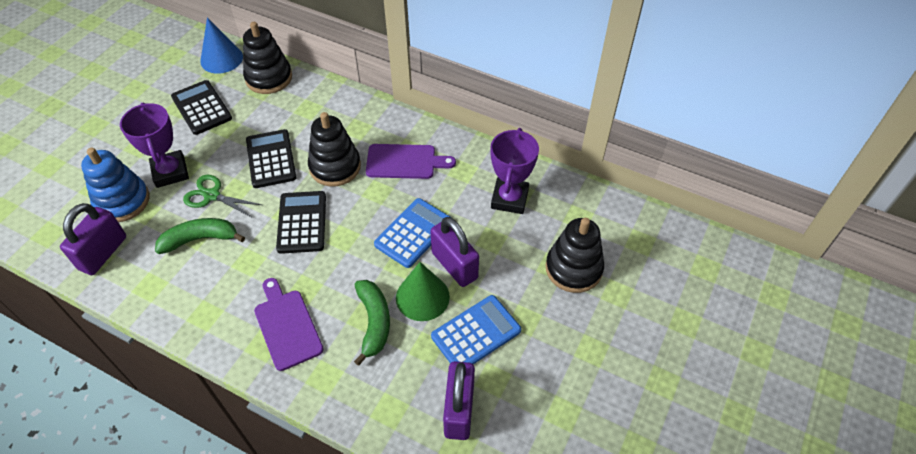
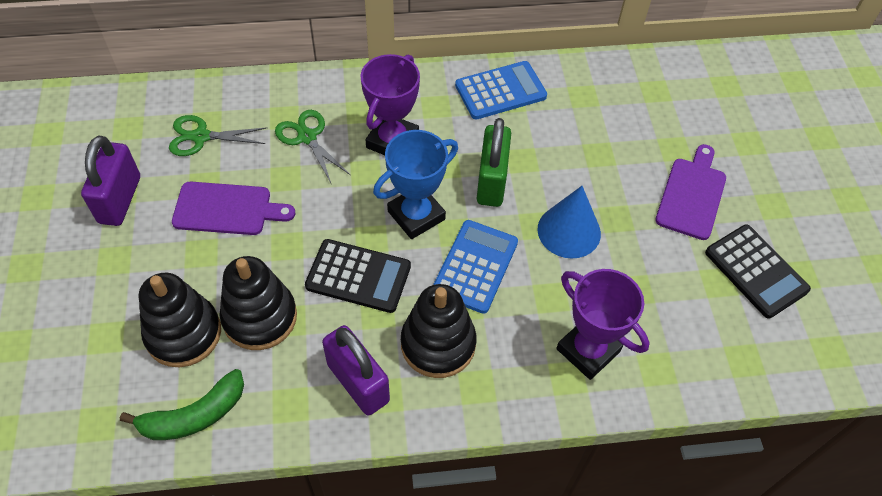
black calculator: [171,80,232,135] [246,129,296,188] [276,191,326,254] = 3 -> [305,239,411,313] [705,225,811,318] = 2
blue stacking toy: [81,148,149,222] = 1 -> none = 0
blue trophy: none = 0 -> [373,130,458,239] = 1
green banana: [155,218,245,254] [354,280,390,366] = 2 -> [120,369,244,440] = 1
green cone: [396,262,450,321] = 1 -> none = 0
green padlock: none = 0 -> [477,118,511,207] = 1
green scissors: [183,175,262,217] = 1 -> [169,115,267,156] [275,110,350,183] = 2
purple padlock: [60,203,126,275] [430,217,479,287] [443,361,475,440] = 3 -> [81,135,140,226] [322,325,390,416] = 2

